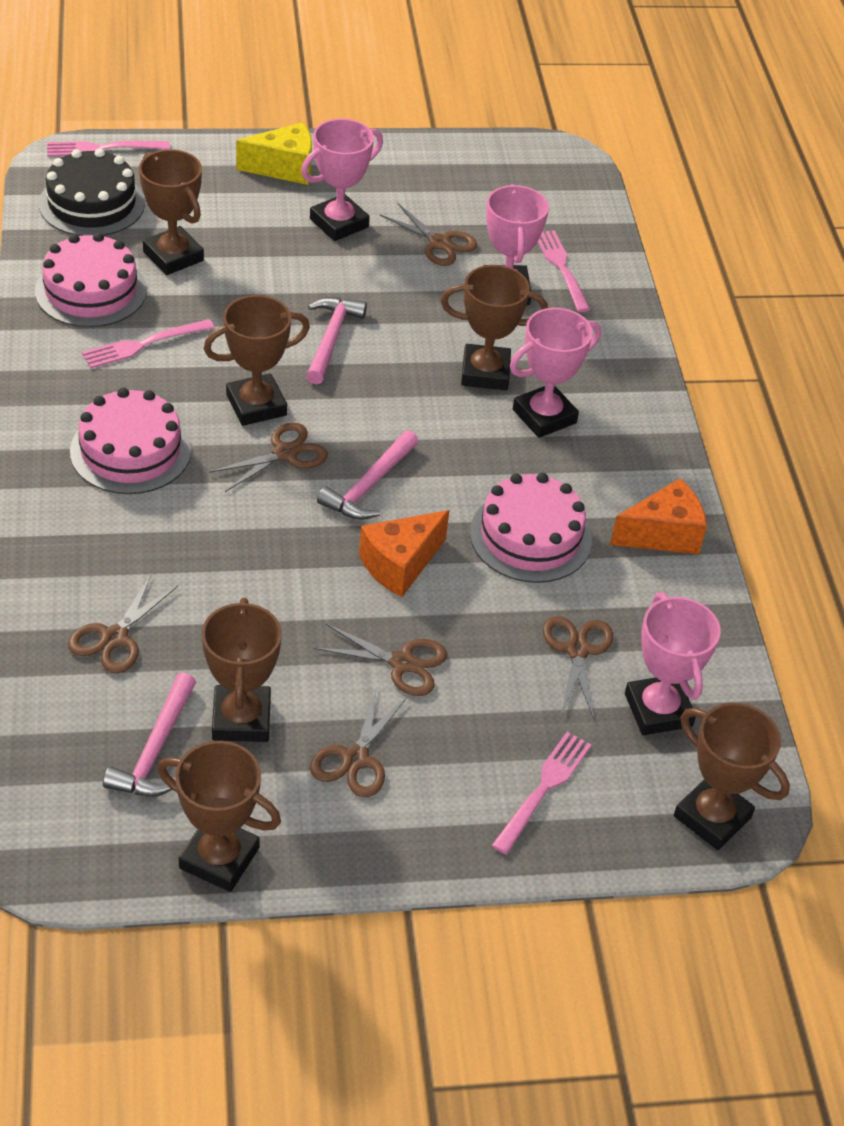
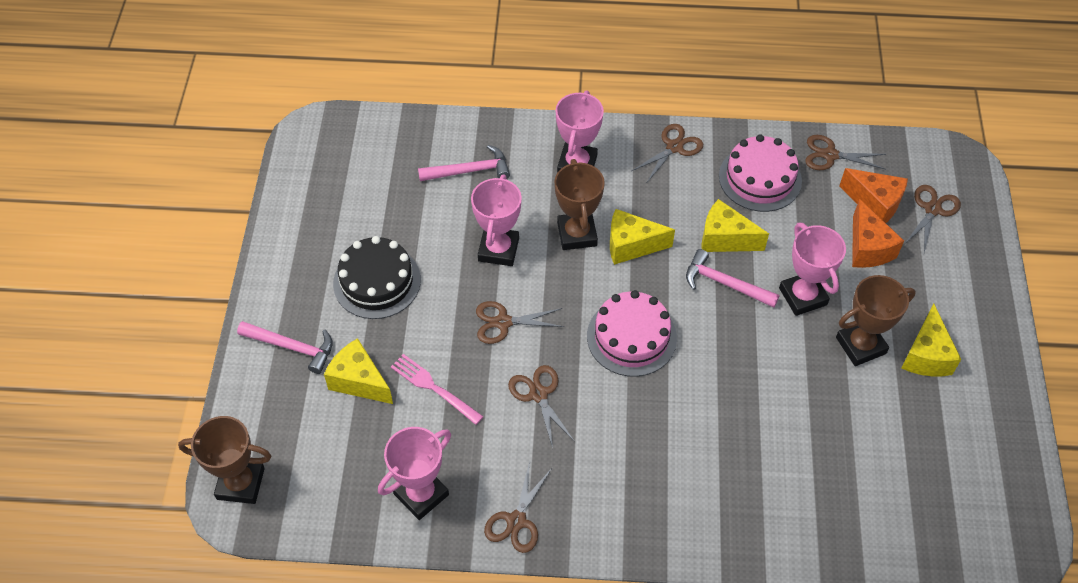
brown trophy: [139,149,204,275] [157,741,281,892] [202,598,282,742] [204,295,310,426] [441,265,548,390] [674,703,790,850] = 6 -> [178,416,271,504] [554,159,605,250] [836,275,916,366] = 3
pink cake: [35,233,147,327] [70,388,191,494] [470,473,592,583] = 3 -> [587,290,677,377] [719,135,802,212] = 2
pink fork: [47,141,170,157] [82,319,214,368] [491,732,592,854] [538,230,590,312] = 4 -> [391,354,484,425] = 1
yellow cheese: [236,122,312,185] = 1 -> [324,338,393,404] [610,209,675,265] [702,199,769,252] [902,303,961,376] = 4

